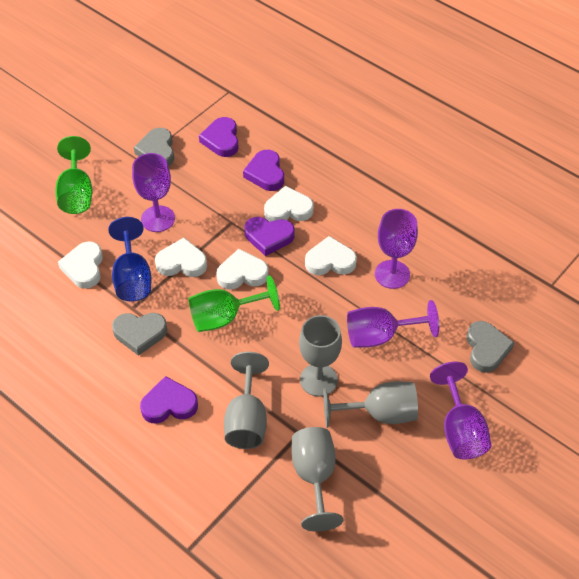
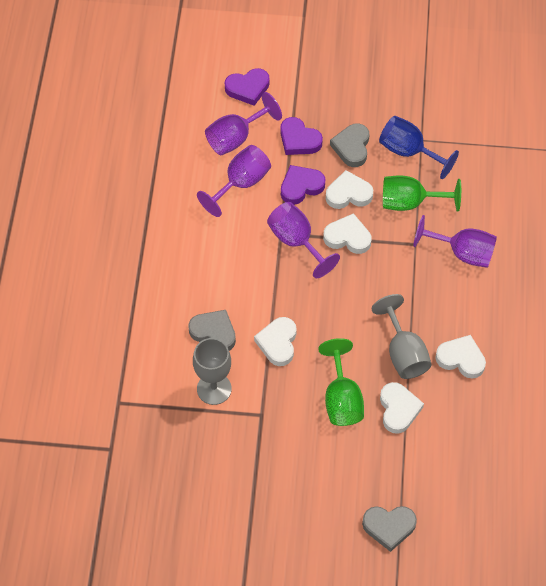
grey goblet: [224,352,269,449] [292,427,343,531] [299,315,342,397] [323,381,418,428] = 4 -> [193,338,232,405] [372,294,432,379] = 2
purple heart: [140,376,198,423] [199,117,239,157] [243,150,284,191] [244,217,295,256] = 4 -> [225,68,270,106] [280,117,323,155] [281,165,325,205] = 3

